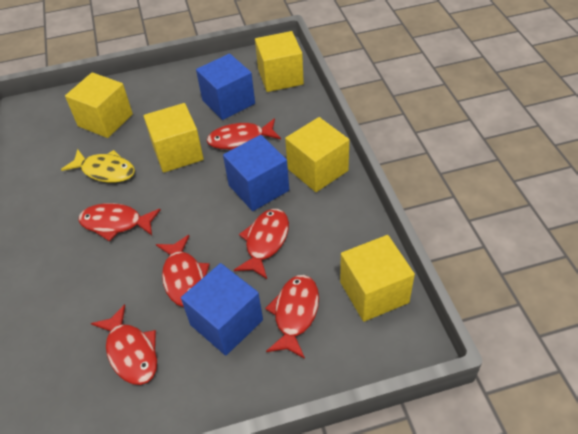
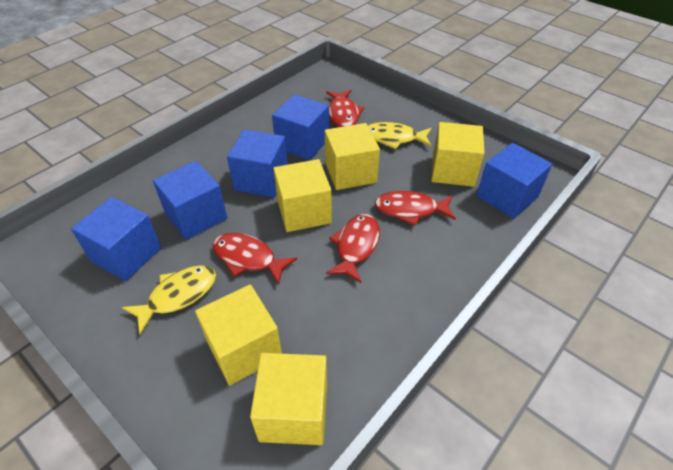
blue cube: [181,263,263,356] [196,54,255,120] [223,135,289,211] = 3 -> [71,197,162,281] [153,161,227,240] [227,130,288,197] [272,94,329,160] [477,143,552,219] = 5
red fish: [78,203,161,242] [91,304,157,385] [156,235,210,307] [207,118,281,150] [234,209,289,279] [265,275,319,359] = 6 -> [213,233,297,285] [326,90,364,127] [326,214,380,283] [375,191,456,226] = 4
yellow fish: [61,149,135,183] = 1 -> [122,265,216,334] [368,122,432,149] = 2

